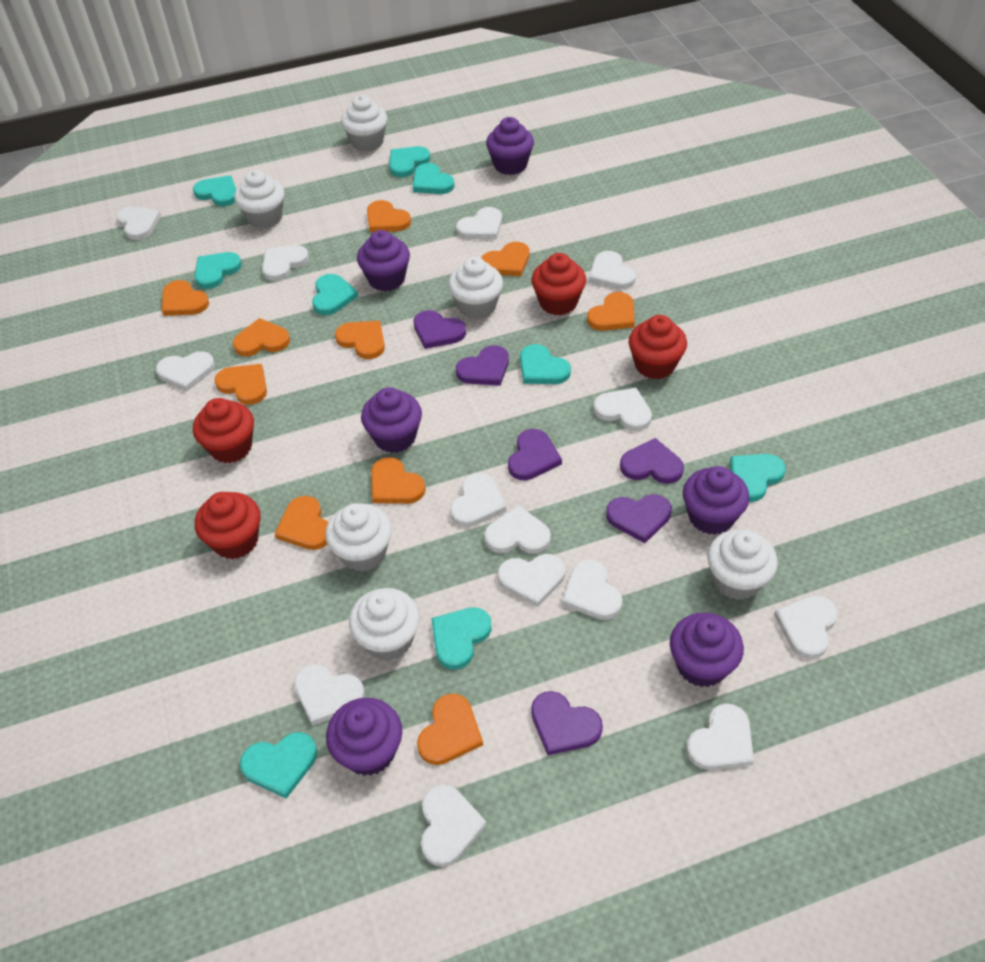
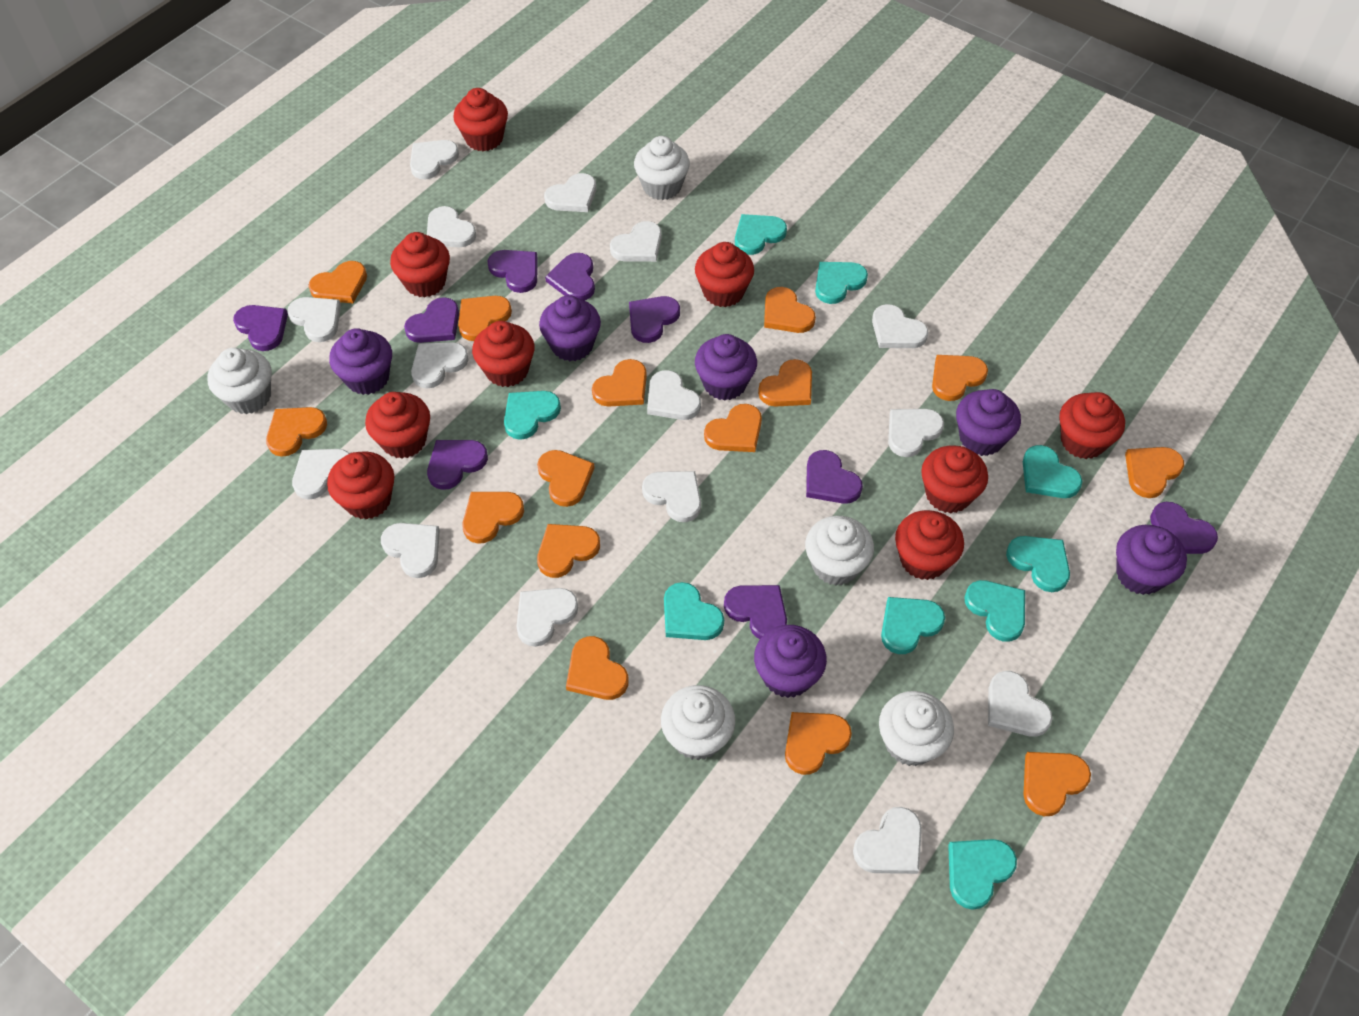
orange heart: [162,280,209,316] [215,364,267,405] [233,318,290,356] [275,496,328,550] [335,321,385,359] [367,200,411,232] [371,457,426,504] [417,693,483,765] [481,242,529,276] [587,292,635,331] = 10 -> [266,407,327,457] [308,261,367,304] [458,296,512,341] [462,492,524,544] [537,450,595,507] [537,524,600,578] [566,636,629,700] [592,359,647,407] [704,404,762,452] [758,359,812,407] [764,287,816,333] [785,712,852,775] [932,355,988,401] [1023,752,1091,816] [1125,447,1184,498] = 15
purple heart: [414,310,466,349] [456,346,509,386] [508,429,562,480] [531,691,603,755] [606,494,672,543] [620,438,684,484] = 6 -> [233,305,288,351] [404,297,459,343] [427,440,488,490] [488,250,537,293] [545,253,595,301] [629,296,680,343] [724,585,787,639] [806,450,863,504] [1150,502,1218,554] = 9
red cupcake: [193,398,254,463] [195,492,261,559] [531,253,586,315] [629,315,687,379] = 4 -> [327,451,394,520] [365,392,430,459] [390,232,450,298] [453,88,508,151] [472,321,535,387] [695,242,754,307] [895,510,964,580] [921,446,988,513] [1059,392,1125,459] = 9
white cupcake: [235,170,284,229] [325,503,392,572] [341,95,387,152] [349,588,420,661] [448,257,503,319] [707,530,778,600] = 6 -> [207,348,272,414] [634,136,690,200] [661,685,735,760] [805,516,874,586] [879,691,954,766] = 5
white heart: [116,206,161,240] [156,351,215,391] [262,245,309,281] [294,664,365,726] [421,784,487,867] [450,472,506,527] [456,207,502,239] [484,505,551,554] [498,554,565,607] [562,559,623,620] [589,251,636,289] [593,387,652,431] [686,703,754,770] [774,595,838,659] = 14 -> [288,297,341,342] [292,449,350,500] [381,523,440,578] [410,140,459,179] [411,342,469,389] [427,206,476,247] [516,588,578,647] [544,173,596,212] [610,221,662,262] [642,471,701,522] [647,370,701,420] [853,807,922,874] [872,304,928,348] [888,409,944,457] [988,671,1052,737] = 15

